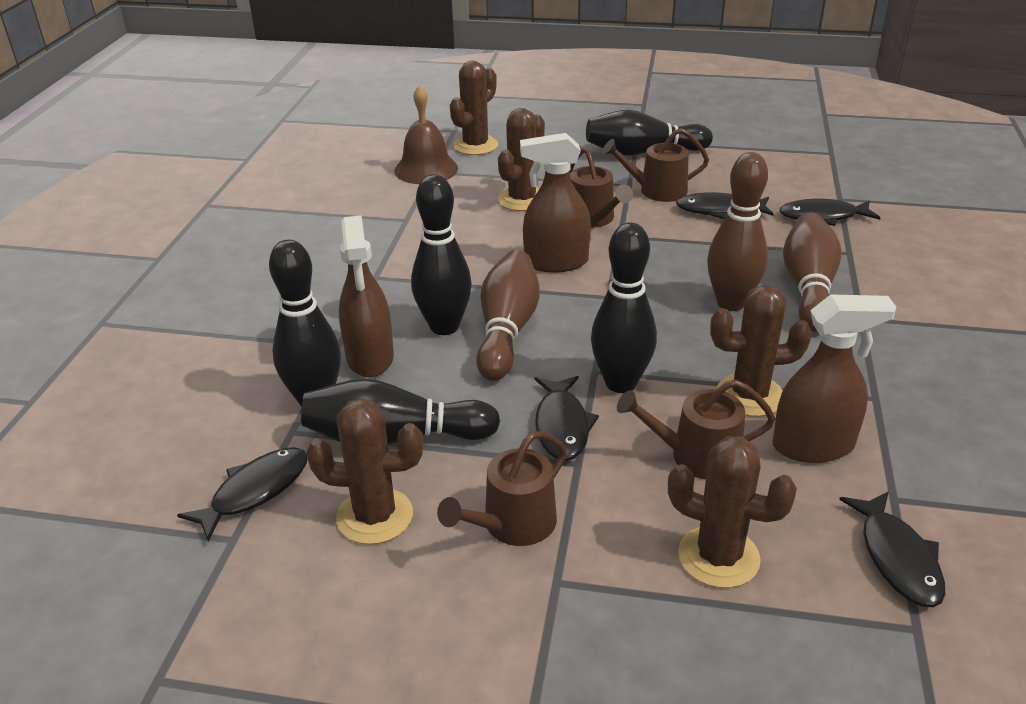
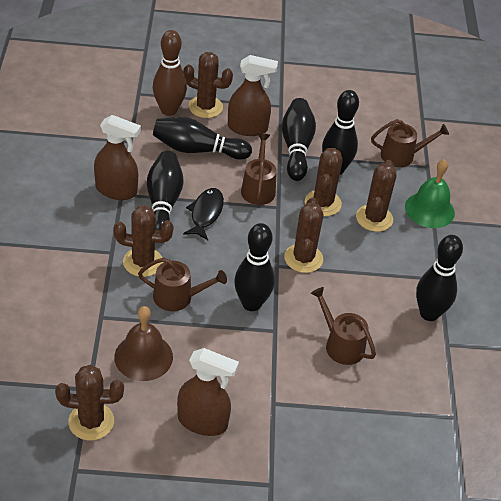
black bowling pin: [269,240,341,407] [301,379,500,445] [411,174,472,335] [586,110,713,156] [591,223,657,393] = 5 -> [147,151,184,230] [153,117,252,160] [234,223,275,311] [282,98,316,181] [322,90,359,175] [416,235,463,321] = 6
black fish: [177,447,307,542] [535,376,599,461] [676,192,774,219] [780,199,881,226] [839,491,945,607] = 5 -> [183,188,224,240] = 1
brown bowling pin: [476,250,540,381] [707,152,768,311] [783,213,841,332] = 3 -> [153,30,187,116] = 1
brown cactus: [306,398,423,544] [450,61,498,155] [498,108,545,211] [668,436,797,588] [710,285,812,417] = 5 -> [55,365,124,441] [113,205,174,277] [183,52,233,118] [284,197,324,273] [305,148,343,216] [356,160,396,232] = 6
green bell: none = 0 -> [405,159,455,228] = 1

